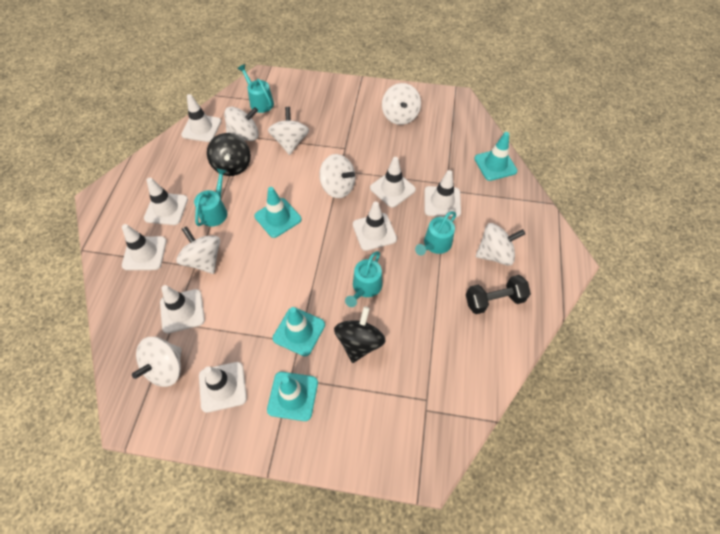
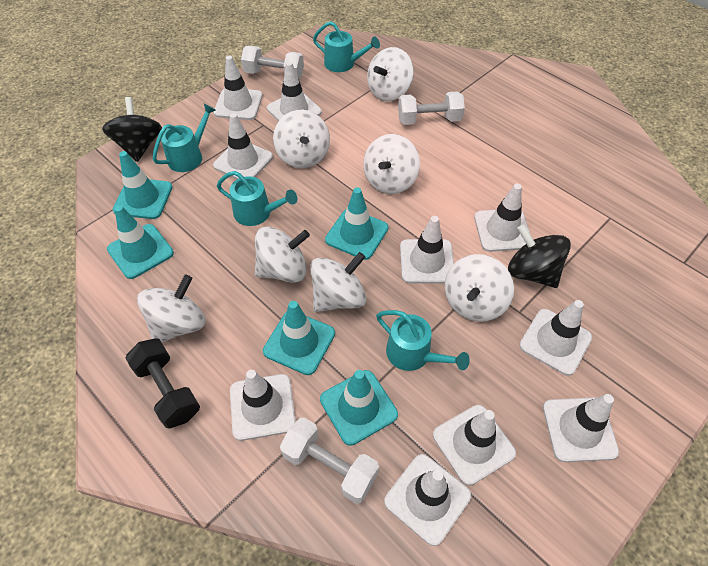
turquoise traffic cone: [254,187,301,238] [267,372,318,421] [272,307,325,356] [474,132,517,181] = 4 -> [107,205,174,279] [113,151,172,219] [263,301,335,375] [320,370,398,446] [325,187,388,260] = 5
white dumbbell: none = 0 -> [241,46,304,79] [280,417,379,504] [398,92,465,125] = 3
white traffic cone: [122,224,167,270] [144,178,188,225] [160,285,205,334] [181,94,221,142] [199,362,247,413] [353,201,397,251] [370,157,416,208] [424,170,461,217] = 8 -> [213,56,263,120] [213,113,273,179] [230,370,296,441] [267,62,322,121] [384,454,471,546] [400,216,454,283] [433,405,516,486] [474,183,531,252] [519,300,592,376] [543,394,619,462] = 10

